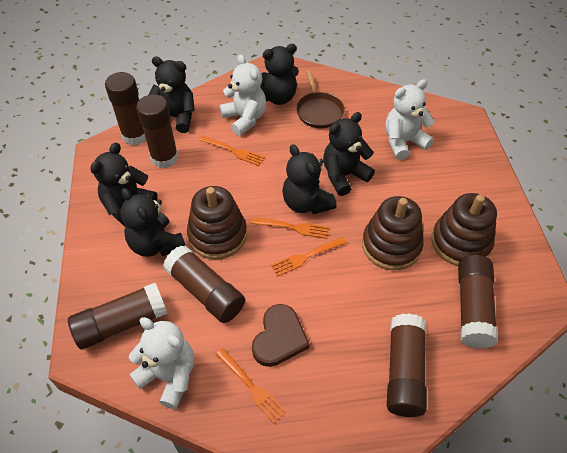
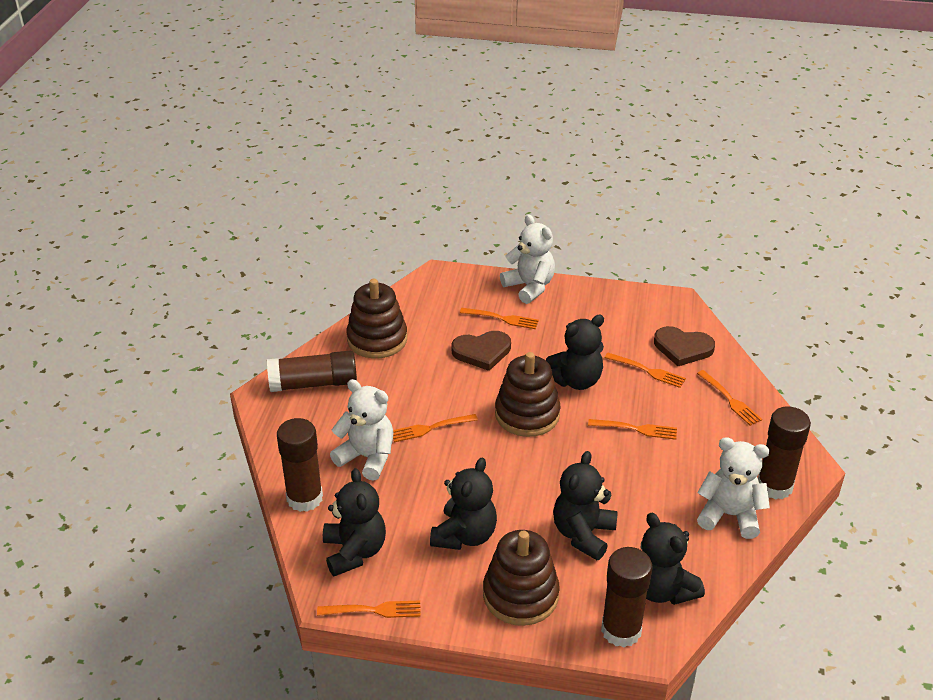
black teddy bear: [90,142,158,227] [120,188,185,257] [149,56,195,133] [260,44,299,105] [282,144,337,214] [323,112,375,196] = 6 -> [323,468,386,576] [430,458,497,550] [546,314,604,390] [553,451,618,560] [641,512,705,605] = 5
brown glue stick: [68,283,167,350] [105,72,146,145] [136,94,179,168] [163,245,245,323] [387,313,427,417] [458,255,498,349] = 6 -> [267,351,357,392] [277,418,323,512] [601,547,652,647] [758,406,811,500] = 4
brown heart: [252,304,310,367] = 1 -> [451,331,511,371] [654,326,715,366] = 2
brown pan: [296,70,344,128] = 1 -> none = 0
orange fork: [199,136,265,166] [216,348,286,424] [251,217,329,239] [271,237,347,277] = 4 -> [317,601,421,618] [393,414,478,442] [460,308,539,329] [588,419,677,440] [604,353,686,388] [697,370,762,426] = 6

